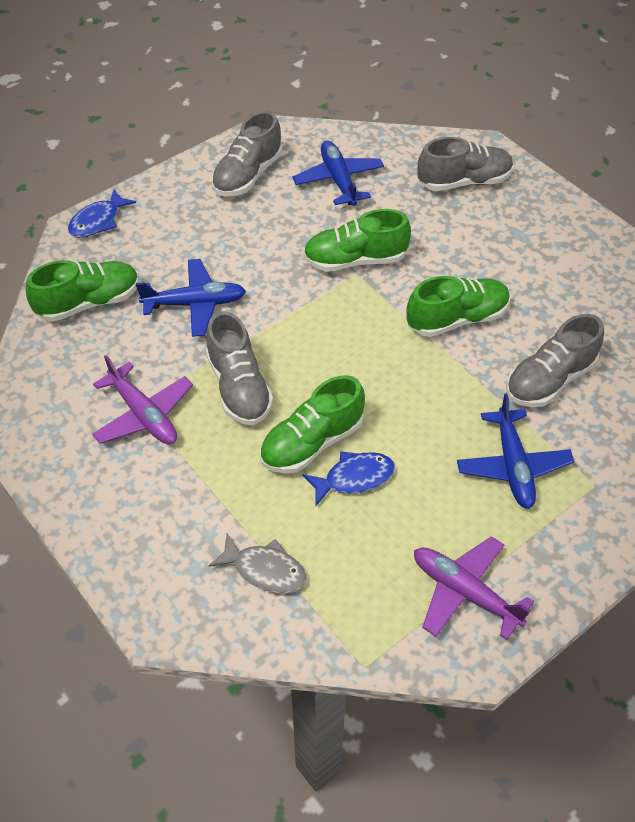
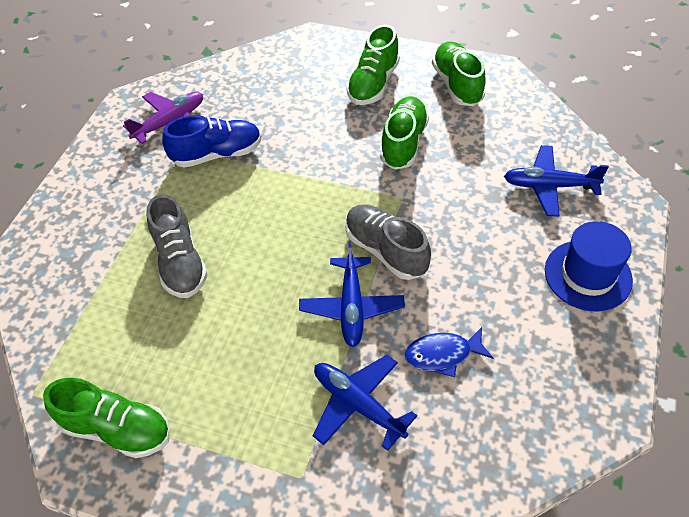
blue fish: [68,189,136,238] [302,451,395,506] = 2 -> [405,327,493,377] = 1
blue hat: none = 0 -> [545,221,633,311] = 1
blue shoe: none = 0 -> [162,115,262,168] = 1
grey fish: [208,534,307,594] = 1 -> none = 0
grey shoe: [206,311,273,425] [211,111,282,197] [417,137,513,191] [506,314,604,407] = 4 -> [146,194,208,298] [345,204,431,280] = 2
purple plane: [92,355,193,444] [414,536,534,640] = 2 -> [123,92,203,144] = 1

